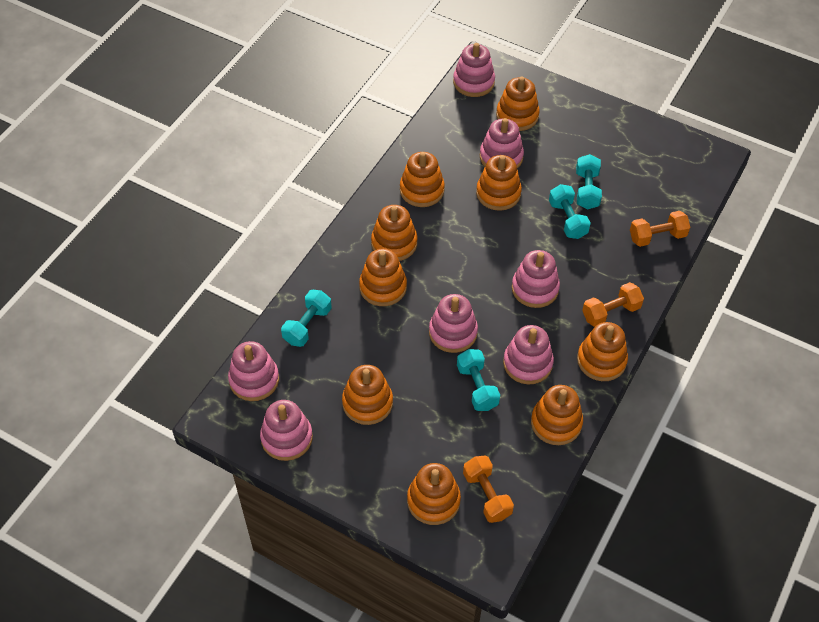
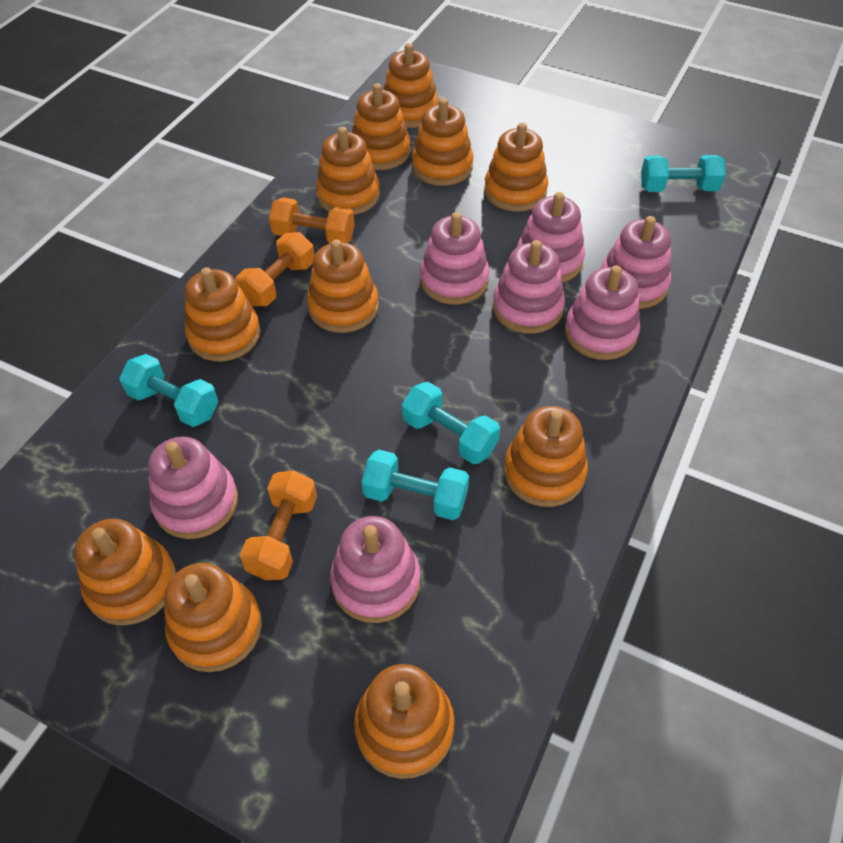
orange stacking toy: [342,365,393,425] [359,249,407,306] [371,205,417,261] [400,152,445,207] [407,463,461,525] [476,155,522,211] [496,76,539,131] [531,385,583,445] [577,322,628,381] = 9 -> [74,519,176,626] [164,563,262,672] [185,267,261,361] [307,239,379,333] [316,127,380,215] [352,83,411,170] [354,664,455,779] [384,43,439,128] [412,98,474,186] [484,123,548,212] [504,406,588,507] = 11

